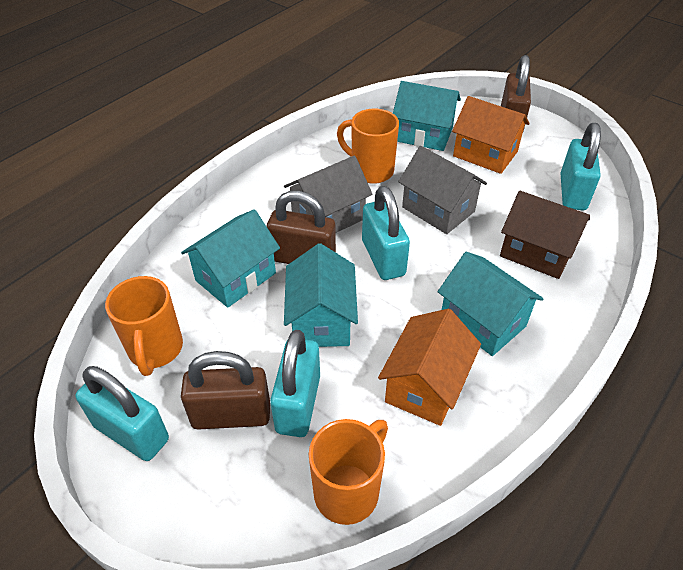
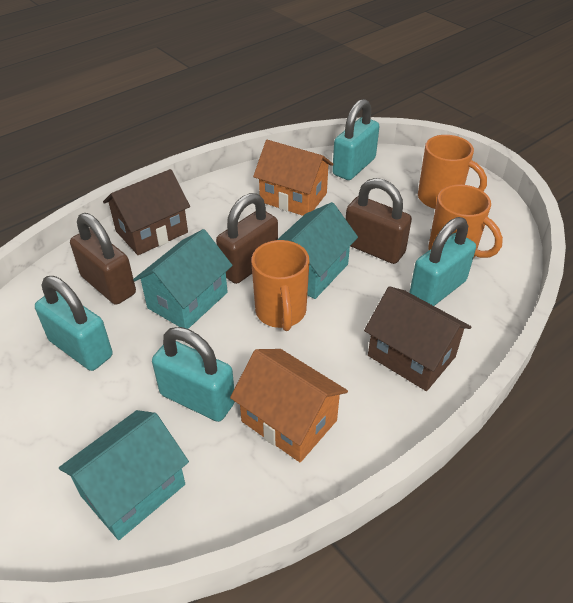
brown house: [500,191,590,279] = 1 -> [103,169,190,255] [364,286,471,391] = 2
grey house: [284,156,372,233] [398,146,487,234] = 2 -> none = 0
turquoise house: [181,209,280,308] [284,243,358,347] [393,81,461,151] [438,252,544,356] = 4 -> [59,410,189,540] [133,229,233,329] [277,202,358,299] = 3

